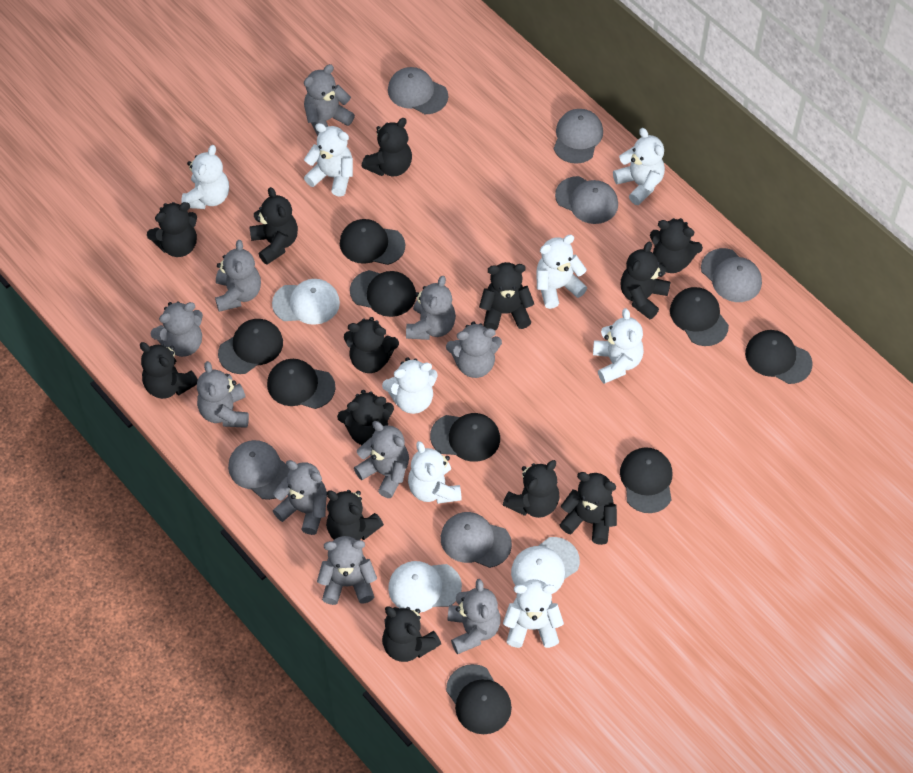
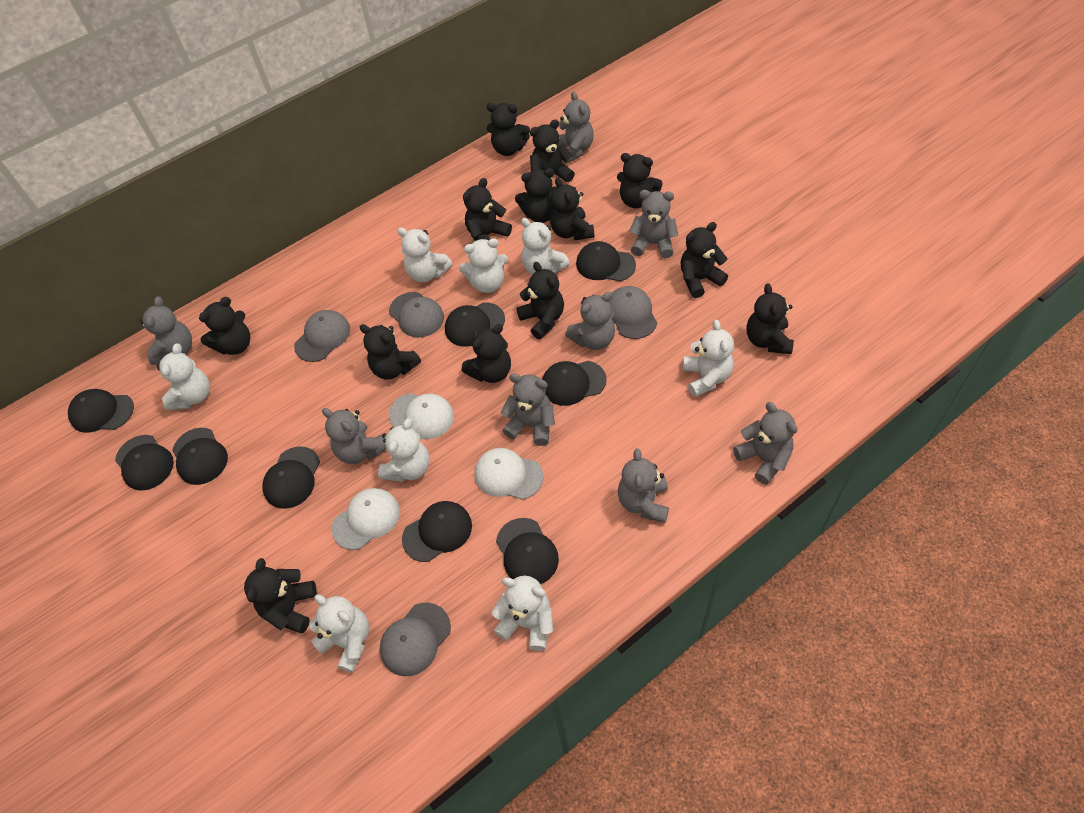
grey cap: [228,440,290,500] [388,67,448,114] [441,512,512,568] [554,109,603,164] [555,176,618,224] [701,248,762,302] = 6 -> [294,310,350,362] [380,603,451,676] [389,292,444,338] [609,286,657,339] = 4
grey teddy bear: [151,301,203,357] [197,361,249,428] [215,240,261,312] [273,460,327,535] [304,64,355,136] [317,536,377,605] [354,421,409,498] [406,276,456,340] [446,321,502,378] [448,579,501,654] = 10 -> [140,297,192,365] [322,408,386,464] [501,374,555,446] [557,92,594,164] [565,292,615,350] [618,449,669,523] [629,190,678,258] [733,402,797,485] = 8

